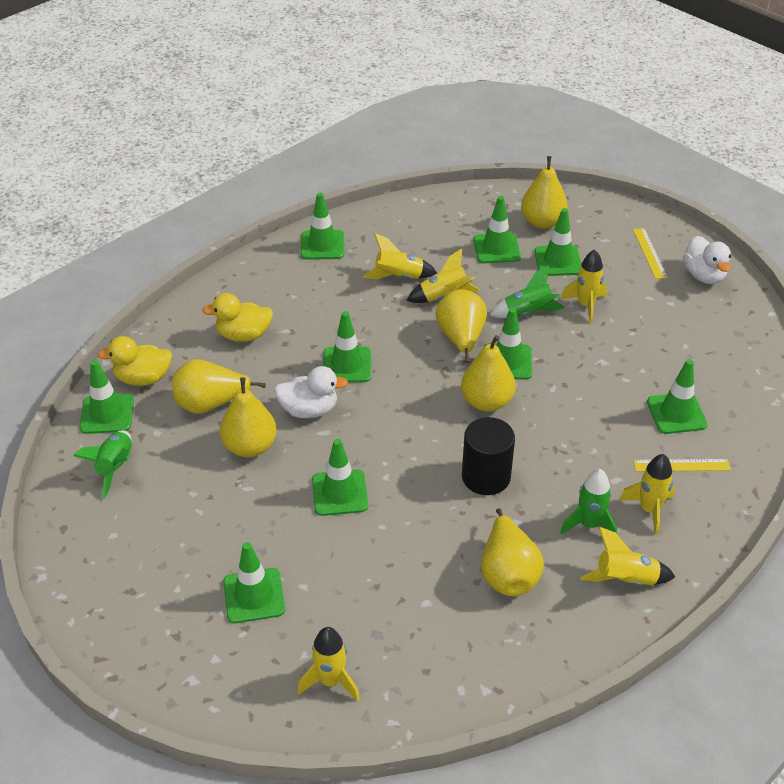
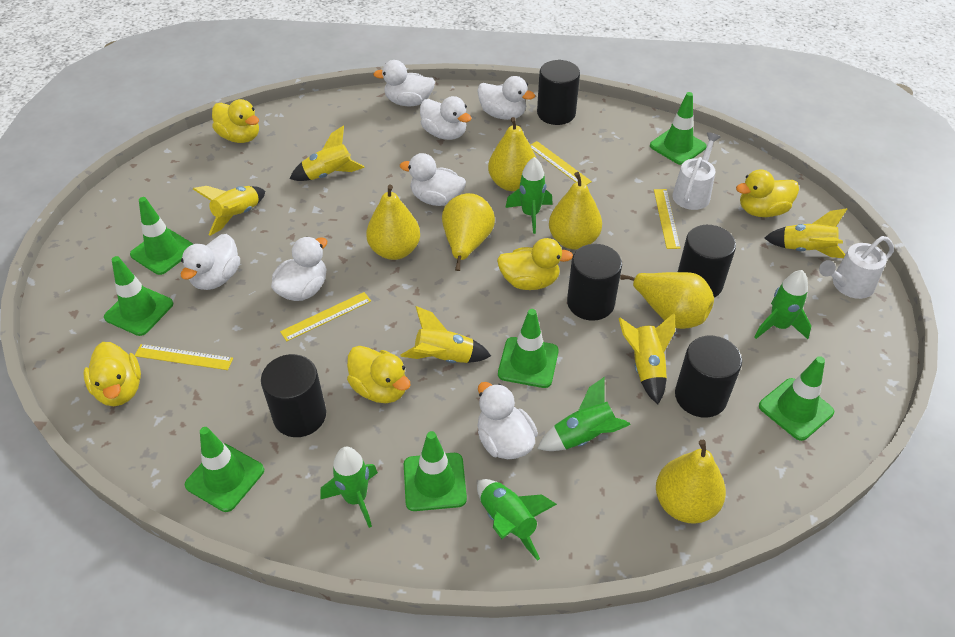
black cylinder: [462,417,515,495] = 1 -> [261,354,326,437] [537,60,580,125] [567,244,622,321] [675,335,742,418] [678,225,736,298] = 5
green rocket: [73,430,132,498] [490,265,565,318] [560,469,617,535] = 3 -> [320,447,378,528] [477,479,557,561] [505,157,553,234] [537,377,630,451] [755,270,811,339] = 5
green traffic cone: [80,360,134,434] [223,542,285,623] [300,193,344,260] [312,439,368,516] [323,311,371,382] [473,196,521,263] [484,308,532,380] [534,208,581,276] [647,359,707,434] = 9 -> [104,256,173,336] [130,197,193,275] [185,427,264,512] [404,431,467,511] [498,309,559,388] [650,92,707,165] [759,356,834,441] = 7
white duck: [274,366,348,418] [683,236,731,284] = 2 -> [181,234,240,290] [271,237,327,301] [373,60,435,106] [400,153,466,206] [420,96,472,140] [477,76,535,120] [478,382,538,459] = 7
white watering can: none = 0 -> [672,132,720,210] [819,236,894,299] = 2
yellow duck: [97,336,172,386] [202,293,273,342] = 2 -> [83,342,141,406] [212,99,259,143] [347,346,411,403] [497,238,573,290] [736,169,799,217] = 5
yellow rocket: [297,627,360,701] [363,233,437,279] [406,249,480,303] [561,249,607,324] [580,527,675,586] [620,454,675,535] = 6 -> [193,186,265,236] [290,126,365,181] [400,306,491,363] [619,313,675,404] [764,208,847,258] = 5
yellow ruler: [633,228,668,279] [633,459,731,472] = 2 -> [135,344,233,370] [280,292,371,342] [530,141,592,185] [654,189,680,249] = 4

